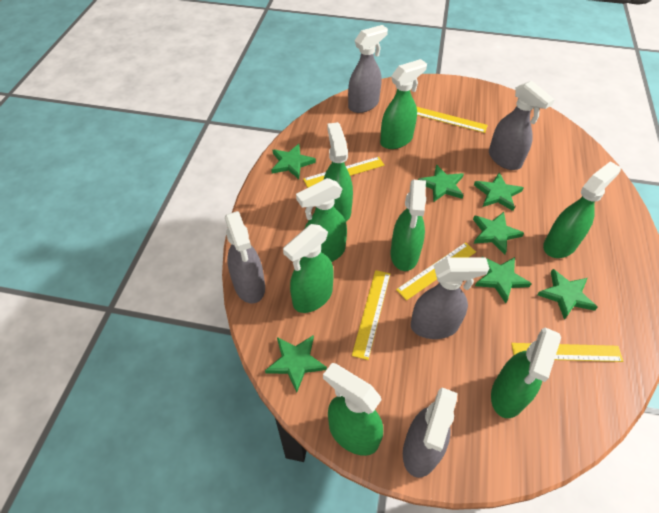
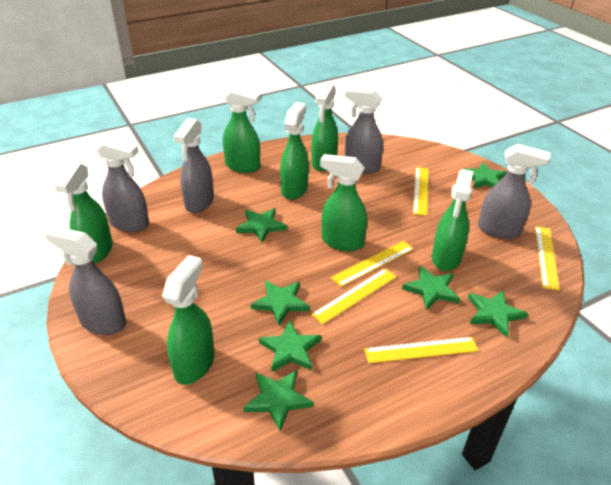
green spray bottle: [283,224,334,313] [296,178,347,262] [323,363,383,456] [324,122,353,222] [380,59,427,149] [391,180,426,271] [491,328,561,418] [543,161,621,258] = 8 -> [54,163,113,264] [162,255,215,385] [223,86,261,173] [280,102,309,200] [311,83,338,171] [320,154,367,251] [432,169,473,271] = 7

